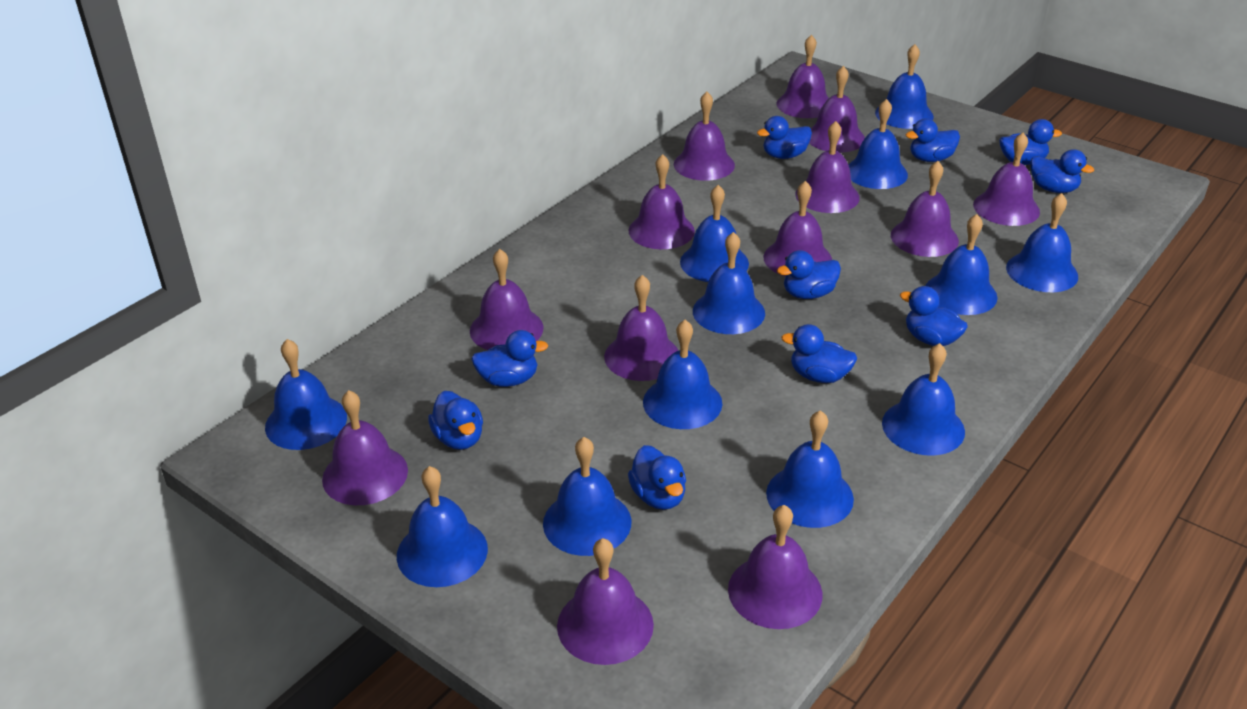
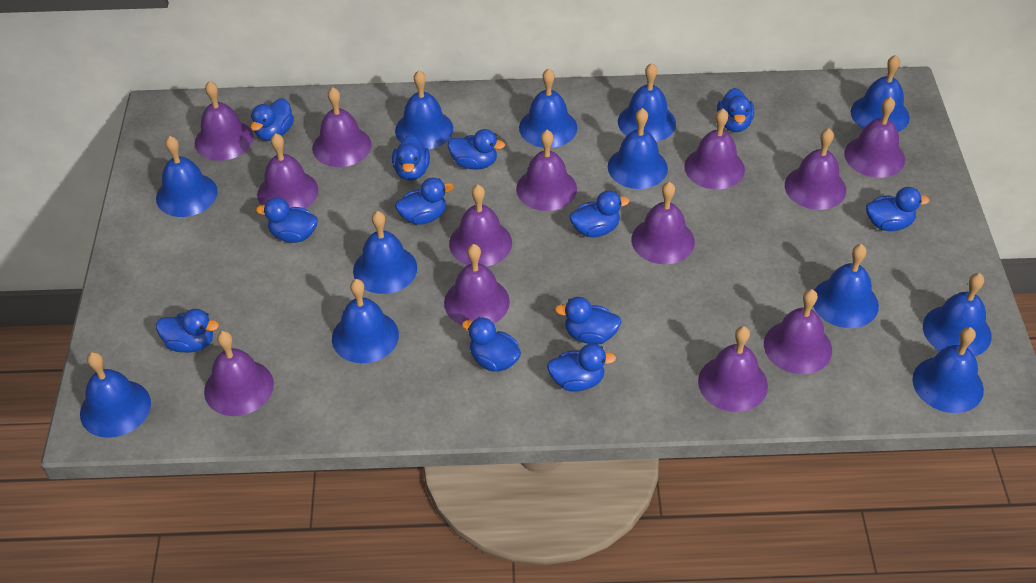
blue duck: [428,391,483,450] [471,330,548,387] [628,445,686,510] [757,116,812,159] [777,250,841,299] [781,324,857,383] [900,286,968,346] [905,119,960,162] [999,119,1062,165] [1030,149,1094,193] = 10 -> [156,309,219,352] [251,98,294,141] [256,197,318,243] [392,135,430,181] [395,178,454,225] [448,129,505,170] [462,317,521,372] [547,344,616,392] [555,297,621,345] [569,191,629,237] [717,88,754,132] [866,187,929,231] = 12

